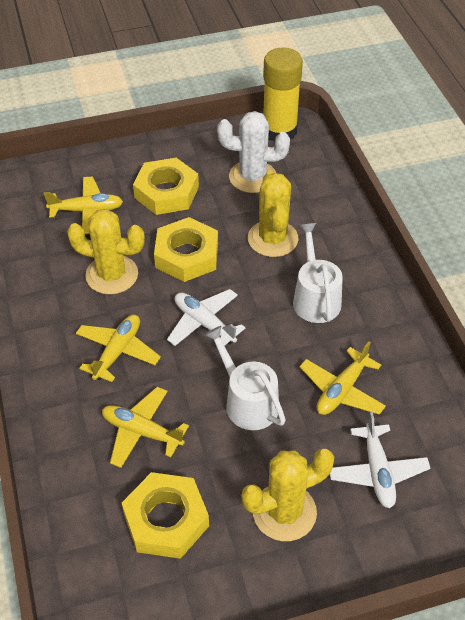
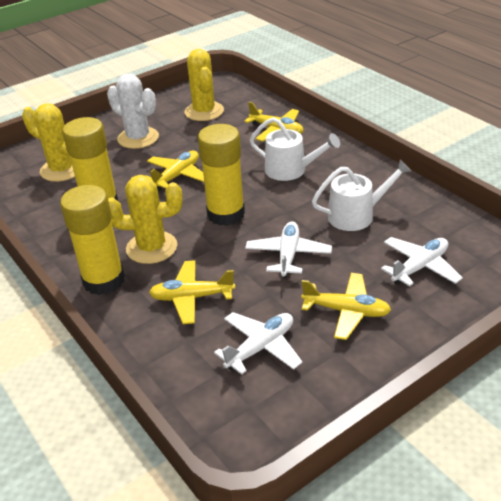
white plane: [167,289,245,346] [330,412,430,508] = 2 -> [214,312,302,375] [245,221,332,278] [381,237,463,286] = 3
yellow glue stick: [263,48,303,142] = 1 -> [60,185,125,295] [63,117,118,201] [198,124,245,226] = 3
yellow nut: [122,472,209,559] [133,158,199,215] [154,217,218,282] = 3 -> none = 0

